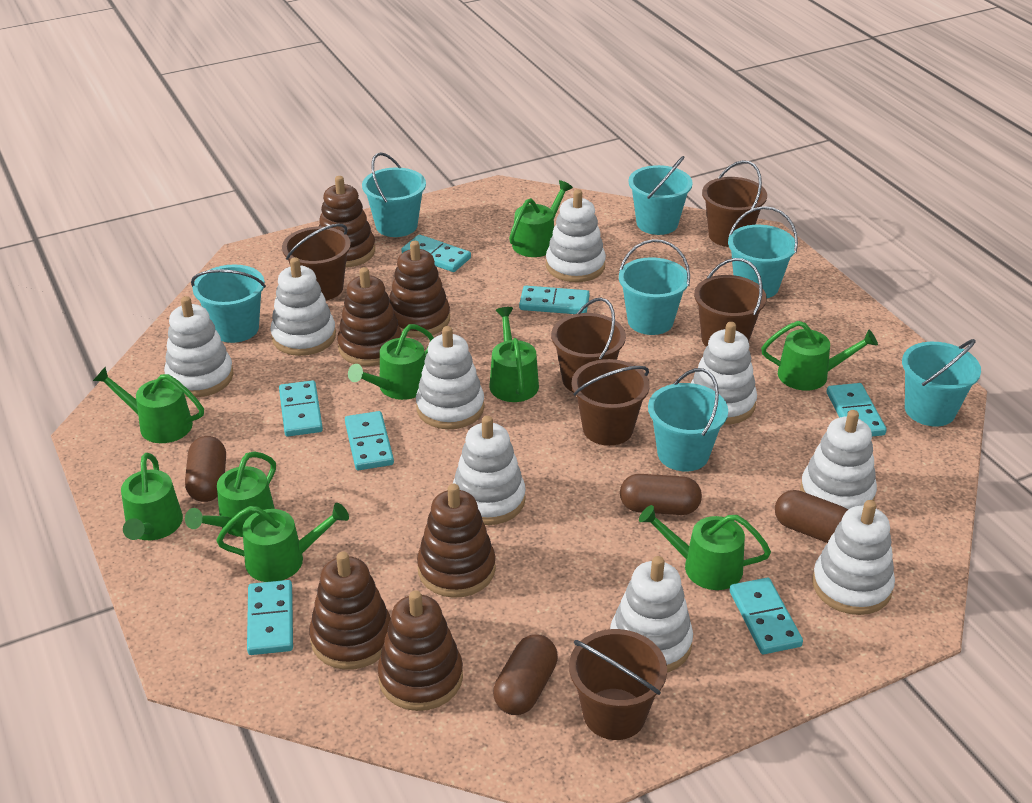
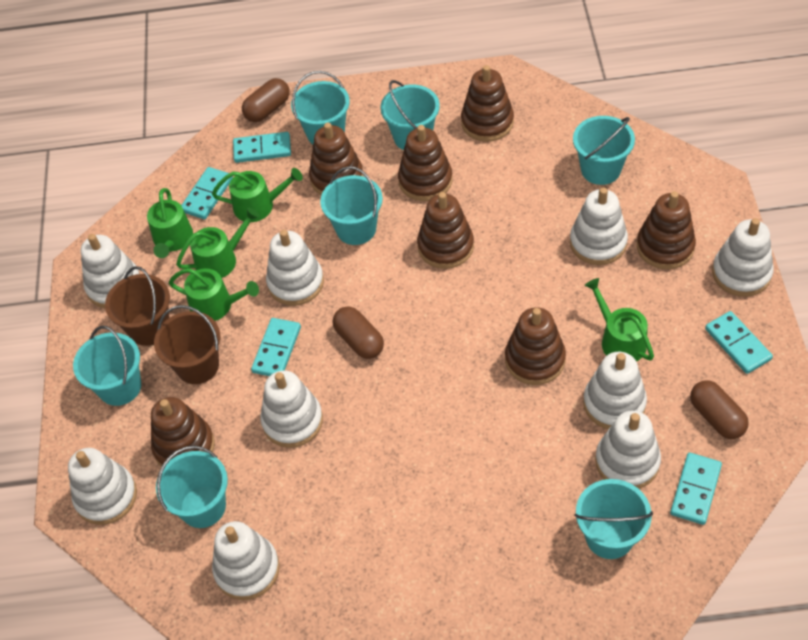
brown bucket: [282,223,351,301] [551,298,626,392] [569,629,667,740] [571,359,650,446] [694,258,767,347] [702,160,767,247] = 6 -> [105,266,170,346] [154,305,220,384] = 2
brown capsule: [185,436,226,502] [493,635,558,715] [620,474,702,515] [775,490,848,543] = 4 -> [242,78,290,122] [333,307,384,359] [690,381,749,439] = 3
brown stacking toy: [309,551,391,670] [319,176,375,268] [337,267,402,366] [377,590,463,711] [389,241,450,338] [417,484,496,598] = 6 -> [151,397,215,467] [309,123,363,195] [398,125,452,201] [417,192,474,269] [461,65,514,142] [505,307,566,385] [637,191,696,269] = 7
green watering can: [93,367,204,443] [121,453,183,540] [185,451,276,537] [216,503,349,582] [348,324,434,400] [489,307,539,402] [509,180,573,257] [639,505,771,590] [761,321,878,391] = 9 -> [147,188,193,258] [169,268,259,321] [176,207,260,278] [212,168,303,222] [584,278,654,361] = 5
turquoise domino: [247,580,293,655] [279,380,323,437] [345,411,394,470] [401,234,471,272] [519,286,590,314] [730,578,803,654] [827,383,887,437] = 7 -> [181,167,233,219] [233,132,291,163] [251,318,301,376] [670,453,722,525] [705,311,773,374] = 5

